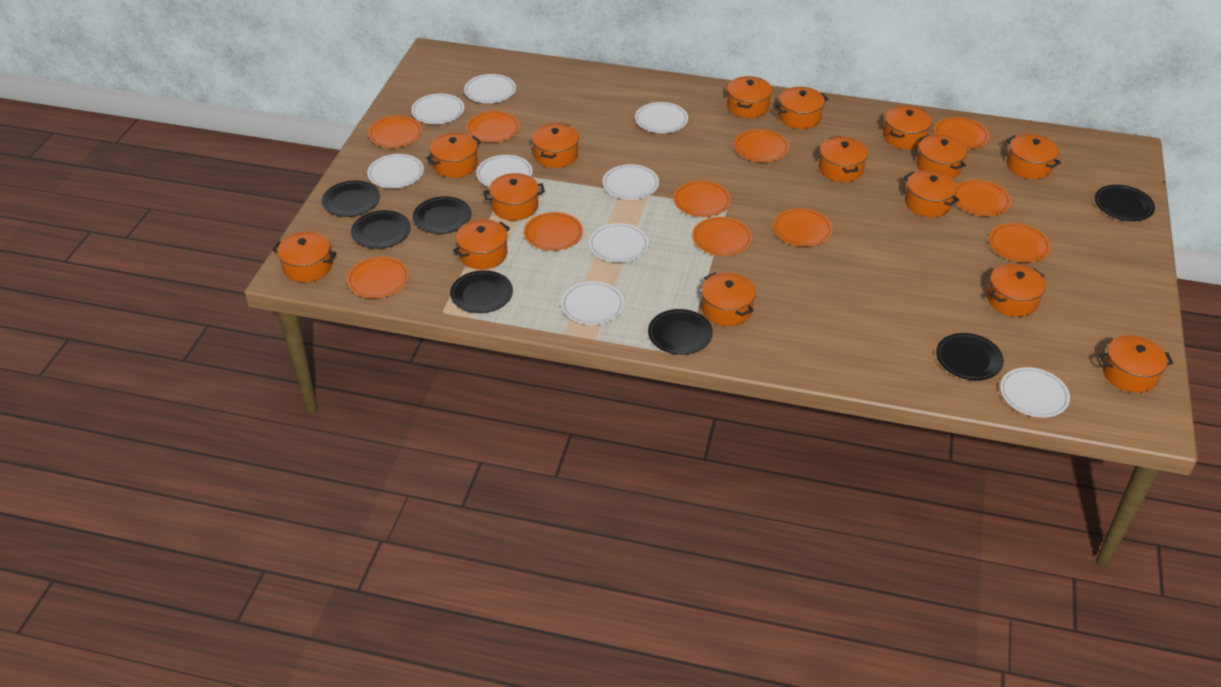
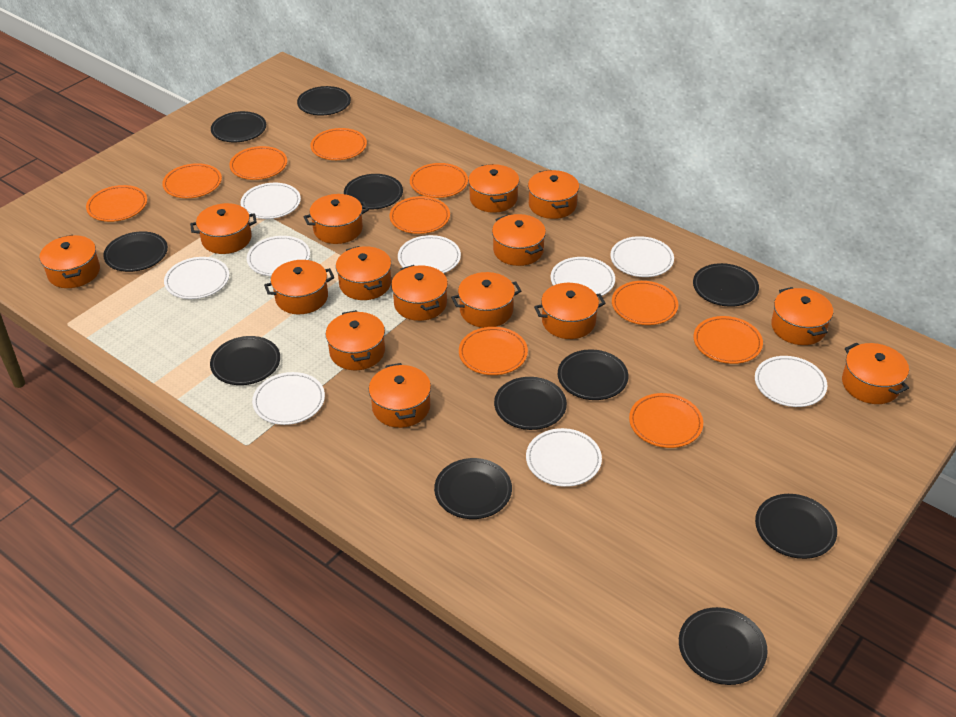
black plate: [322,181,380,217] [351,210,411,249] [413,196,471,234] [450,270,513,313] [648,309,713,355] [936,333,1004,380] [1095,185,1155,221] = 7 -> [103,231,168,272] [210,336,280,385] [211,111,266,142] [297,86,351,115] [344,174,403,209] [434,458,512,519] [494,377,567,430] [558,349,628,400] [679,607,768,685] [693,263,759,307] [755,494,837,559] = 11
orange plate: [347,257,409,298] [368,116,422,148] [466,111,520,143] [524,212,583,251] [673,181,731,217] [692,217,752,256] [734,129,789,162] [773,208,833,247] [934,117,989,149] [953,180,1011,216] [989,223,1051,262] = 11 -> [86,185,147,222] [162,163,222,198] [229,146,287,180] [310,128,367,160] [389,196,450,234] [410,163,468,198] [459,327,528,375] [612,281,678,325] [629,393,703,448] [694,316,763,364] = 10

